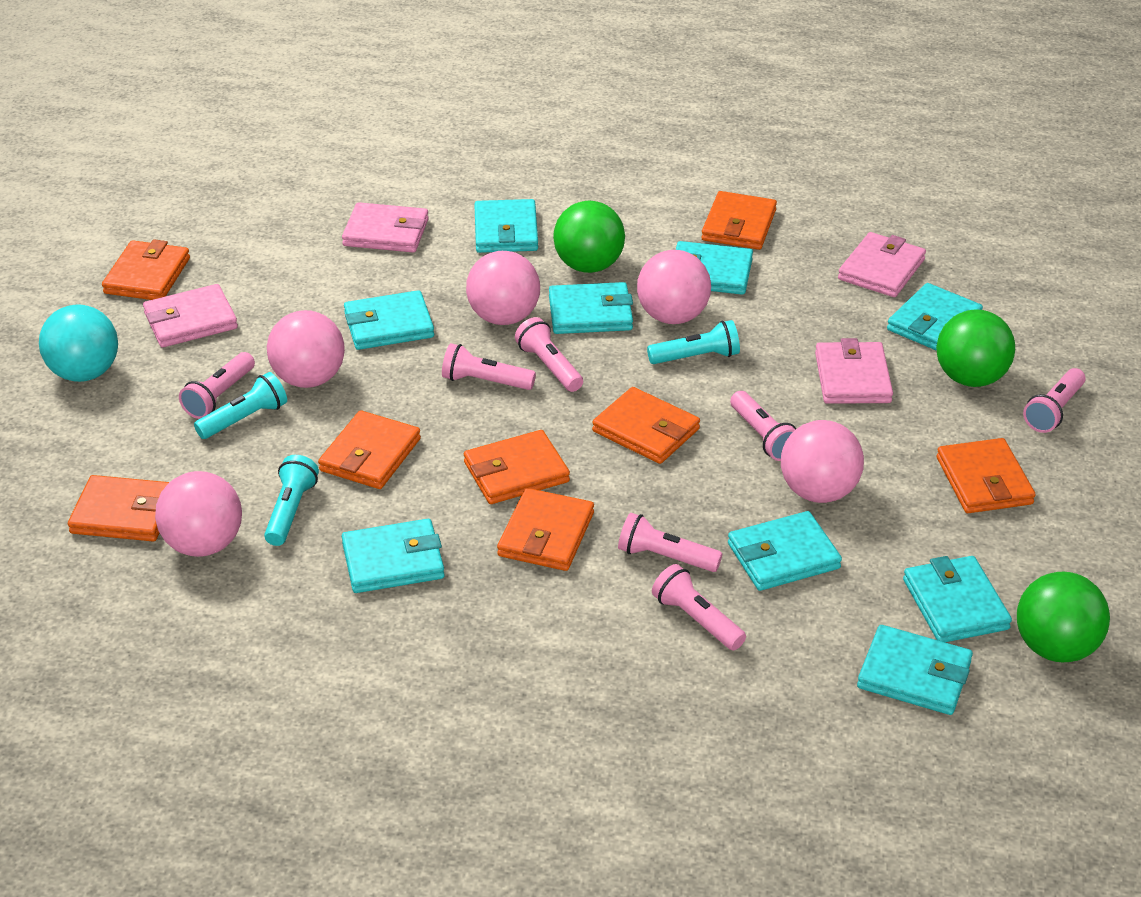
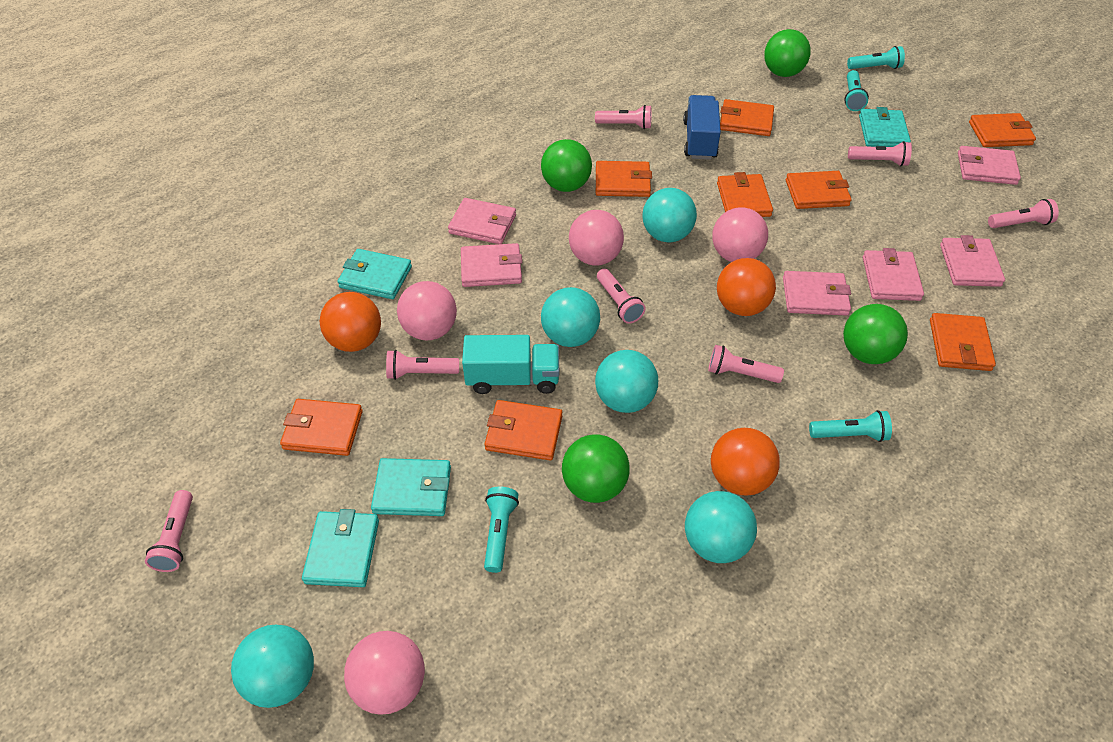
blue truck: none = 0 -> [683,95,721,160] = 1
green ball: [553,201,625,273] [936,309,1015,387] [1017,572,1110,662] = 3 -> [541,139,592,192] [562,434,630,503] [764,29,811,77] [843,304,908,364] = 4
orange ball: none = 0 -> [320,292,381,352] [711,428,780,496] [717,258,776,316] = 3
pink ball: [155,471,242,557] [267,310,345,388] [466,251,540,325] [637,250,711,324] [781,420,864,503] = 5 -> [344,631,425,715] [397,281,457,341] [569,210,624,266] [712,207,768,262] = 4
pink wallet: [143,284,238,347] [342,202,429,253] [815,338,893,404] [838,232,926,297] = 4 -> [448,198,516,244] [461,243,522,287] [783,271,851,316] [863,248,924,301] [940,235,1005,287] [958,146,1021,185] = 6
turquoise ball: [39,304,118,382] = 1 -> [231,624,314,708] [541,287,600,347] [595,350,658,413] [642,188,697,242] [685,491,757,563] = 5
turquoise flashlight: [194,372,287,439] [264,455,319,546] [647,320,740,364] = 3 -> [484,487,519,573] [809,410,892,442] [844,70,869,111] [847,46,905,69] = 4
turquoise truck: none = 0 -> [462,335,559,394] = 1
turquoise wallet: [342,519,445,593] [344,290,434,350] [474,199,538,253] [549,282,633,334] [676,241,753,295] [728,511,842,591] [857,625,973,715] [887,283,983,351] [903,556,1012,642] = 9 -> [302,509,379,587] [338,249,412,299] [371,458,451,516] [859,107,911,147] = 4

